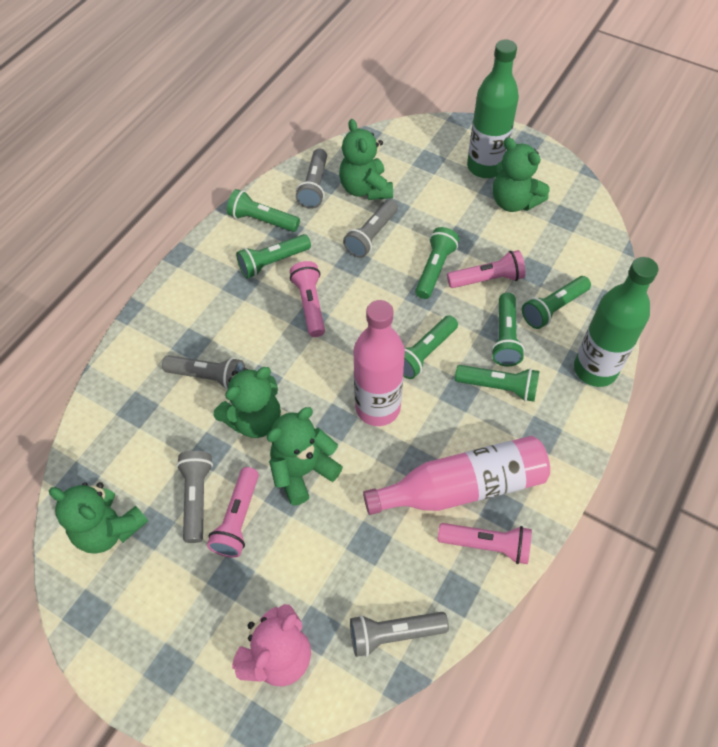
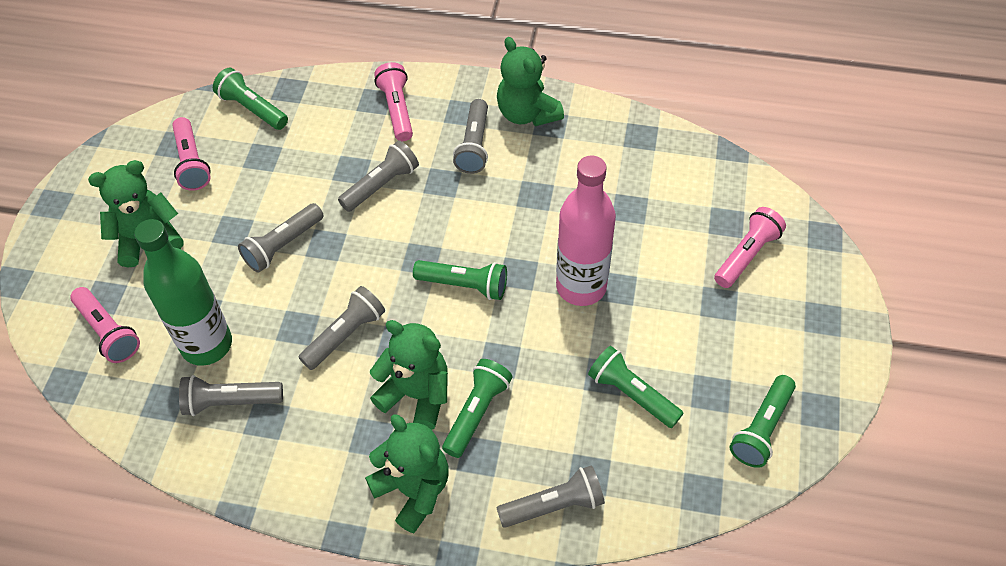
green bottle: [467,40,519,178] [574,257,658,387] = 2 -> [134,219,232,366] = 1
green flashlight: [227,189,300,232] [236,234,311,279] [403,315,458,379] [415,227,460,299] [455,365,540,402] [491,293,525,366] [522,276,591,329] = 7 -> [213,68,288,130] [413,260,507,300] [442,359,513,458] [588,346,683,428] [729,375,796,468] = 5
green teddy bear: [49,482,148,554] [214,367,281,438] [267,407,343,506] [339,119,393,200] [493,138,550,212] = 5 -> [88,160,184,267] [365,414,449,533] [370,320,448,430] [497,37,564,126] = 4
grey flashlight: [162,355,245,390] [177,451,213,543] [296,149,327,209] [343,199,398,258] [350,612,449,657] = 5 -> [179,375,283,416] [238,203,324,273] [299,286,385,370] [338,140,419,212] [453,99,488,174] [497,465,605,528] = 6
pink bottle: [354,300,405,426] [363,436,550,515] = 2 -> [556,155,616,306] = 1
pink teddy bear: [232,604,311,687] = 1 -> none = 0

